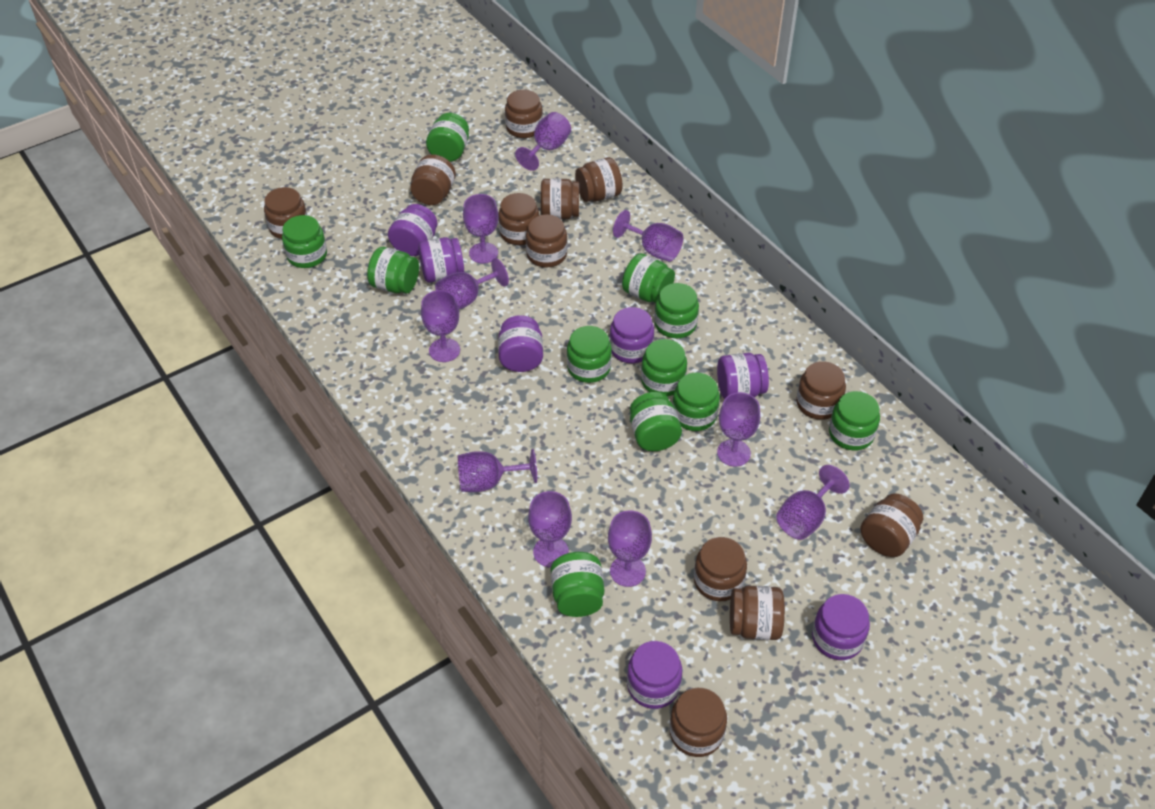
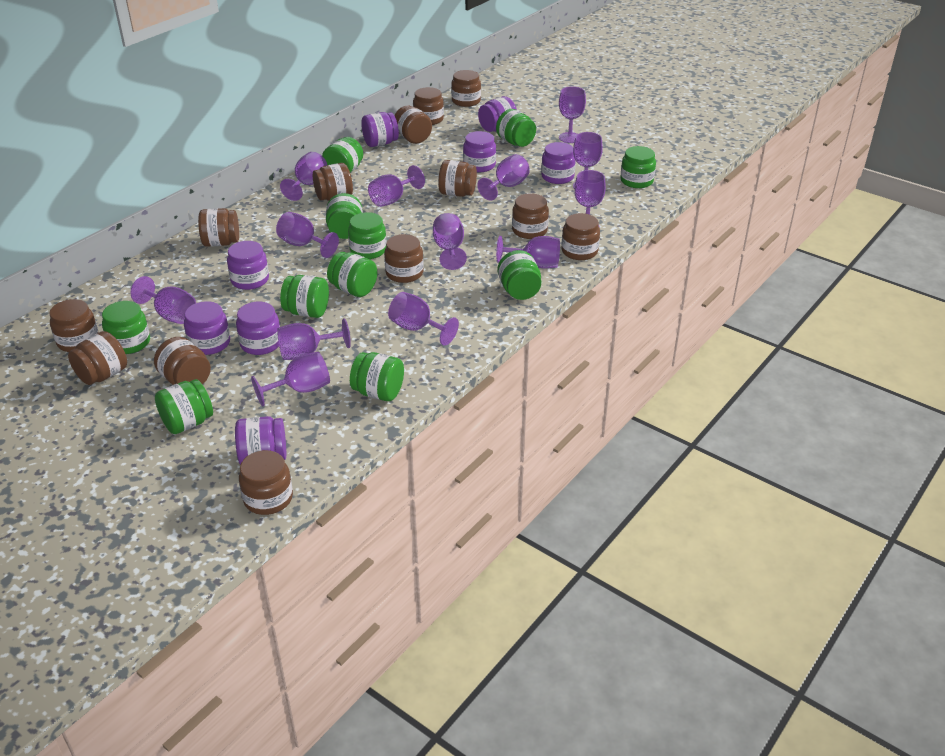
brown jar: [264,187,307,239] [410,154,456,205] [498,193,539,245] [505,90,543,138] [526,214,567,268] [541,179,579,219] [575,157,623,202] [669,688,727,757] [694,537,747,601] [730,586,785,640] [796,361,846,420] [860,493,923,557] = 12 -> [49,299,99,352] [68,331,127,385] [154,337,211,385] [198,208,239,247] [239,450,293,515] [313,163,353,201] [384,234,424,283] [395,106,432,144] [413,87,444,125] [438,160,477,197] [451,70,481,107] [512,193,549,239] [562,213,600,260] = 13
purple goblet: [421,290,460,362] [435,258,509,309] [458,449,537,492] [463,194,499,264] [515,112,571,171] [528,491,572,567] [608,510,652,587] [613,210,683,261] [717,392,760,467] [776,465,850,540] = 10 -> [130,276,196,324] [251,352,330,406] [276,212,339,258] [277,318,351,360] [280,152,327,201] [368,165,425,207] [388,292,459,345] [433,213,467,270] [477,154,530,201] [496,236,560,269] [559,86,586,143] [573,132,603,188] [574,170,606,228] = 13
purple jar: [388,204,438,256] [418,237,464,283] [498,315,543,372] [610,307,654,363] [627,641,682,709] [717,353,769,399] [812,594,870,660] = 7 -> [184,301,230,355] [227,241,269,290] [235,416,286,465] [236,302,280,355] [361,112,399,147] [463,131,496,172] [478,96,517,132] [541,142,576,184] = 8

